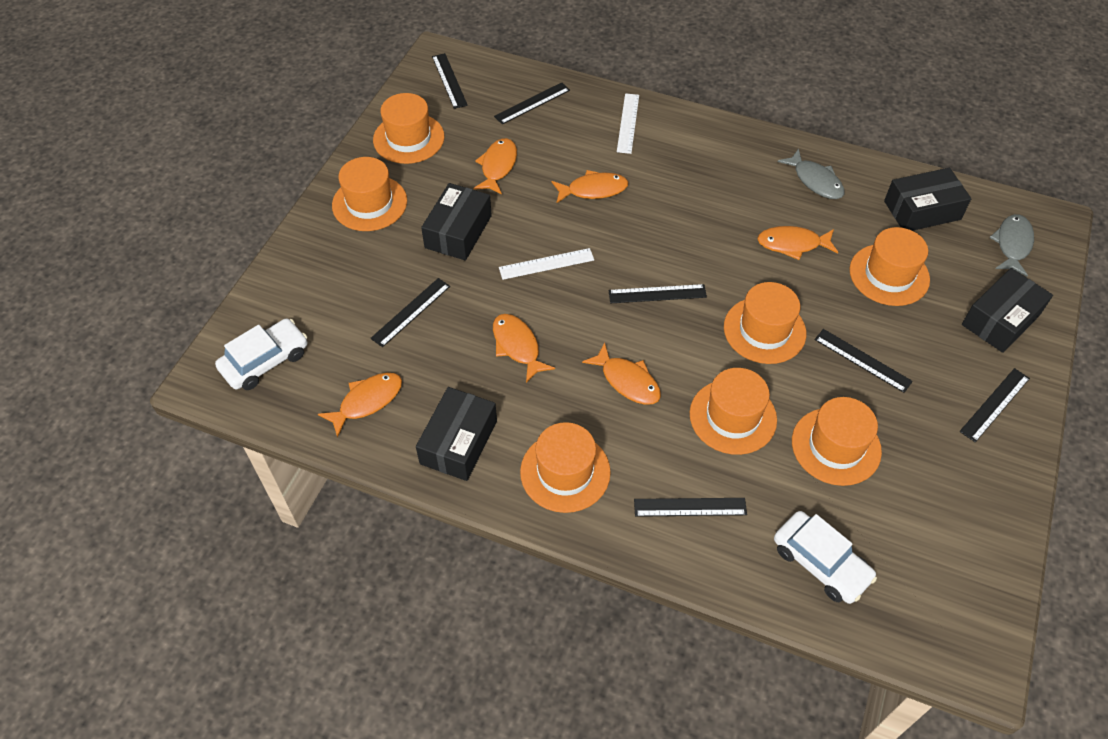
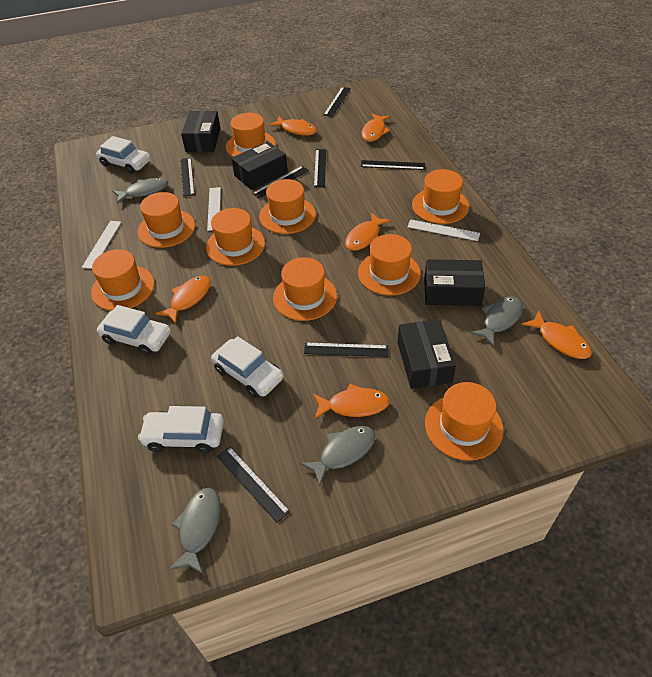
grey fish: [778,148,845,199] [989,214,1034,277] = 2 -> [112,178,168,204] [169,488,220,574] [300,426,375,487] [470,297,523,346] = 4
orange hat: [332,157,407,231] [373,93,444,164] [520,422,611,513] [690,368,777,455] [724,282,806,364] [792,397,882,486] [849,227,930,306] = 7 -> [91,249,154,311] [138,192,195,248] [206,208,265,266] [226,113,276,157] [259,179,316,234] [273,257,337,321] [358,234,421,295] [412,169,469,224] [425,382,503,461] = 9
white car: [215,318,307,390] [774,511,877,604] = 2 -> [96,136,151,174] [97,305,171,355] [138,406,224,453] [211,336,283,398] = 4
white ruler: [499,248,594,280] [617,93,639,154] = 2 -> [82,221,121,269] [207,187,221,231] [407,219,480,241] = 3

